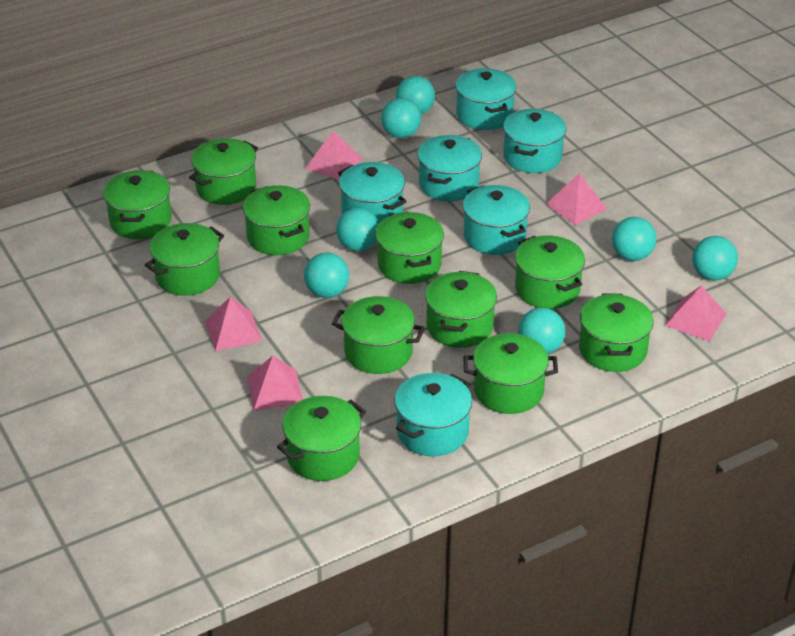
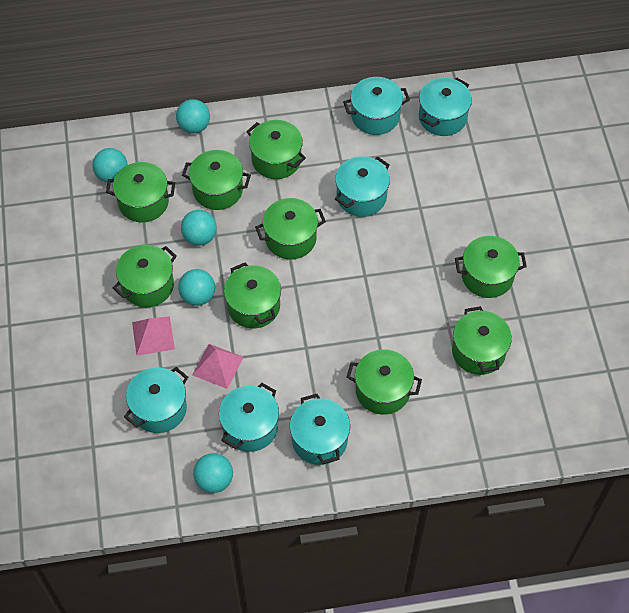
green pot: [103,170,172,239] [145,223,224,296] [189,138,258,205] [243,185,310,255] [277,396,366,481] [332,296,425,374] [375,212,444,284] [425,271,497,348] [463,333,558,414] [515,235,585,309] [579,294,654,372] = 11 -> [106,162,175,222] [113,245,177,307] [182,150,251,210] [224,263,281,328] [246,120,306,179] [255,198,326,259] [347,349,422,415] [452,306,512,375] [455,236,527,298] = 9
pink pyramid: [205,297,262,351] [247,356,303,411] [305,131,362,179] [546,173,607,225] [665,285,726,341] = 5 -> [132,316,175,356] [193,344,243,389] = 2
turquoise ball: [304,253,349,298] [336,207,379,251] [381,98,421,138] [396,76,435,114] [518,308,565,354] [612,217,656,261] [692,236,738,281] = 7 -> [92,148,128,183] [176,99,210,134] [178,269,215,306] [181,210,217,246] [193,453,233,493] = 5

